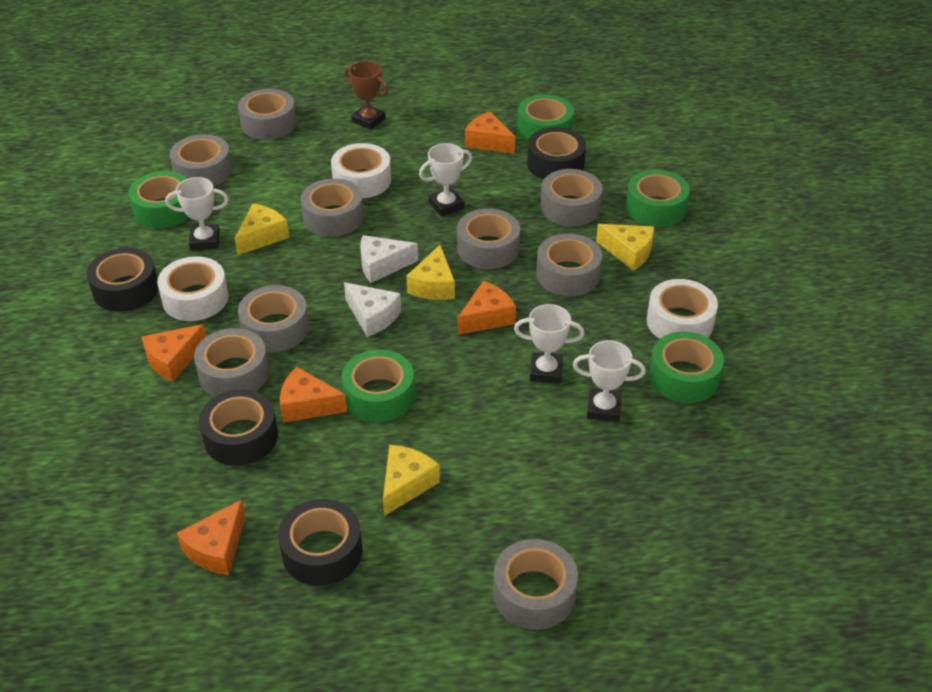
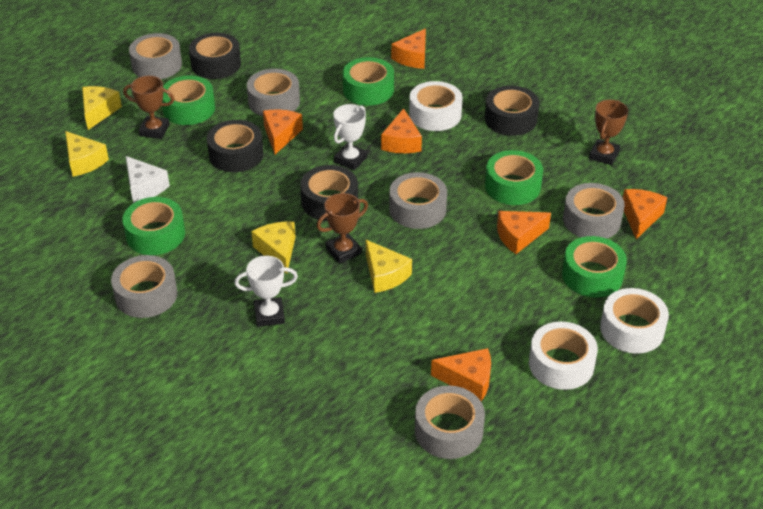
brown trophy: [344,61,388,130] = 1 -> [123,76,174,139] [317,193,368,264] [589,100,628,165] = 3
grey tape: [170,134,232,187] [194,328,269,397] [238,88,296,140] [238,285,309,352] [301,178,364,237] [457,208,520,269] [493,539,578,630] [536,233,602,296] [541,169,602,226] = 9 -> [111,255,177,318] [129,33,182,79] [247,69,300,116] [389,172,447,229] [415,386,485,459] [563,183,625,239] = 6
orange cheese: [141,324,206,382] [177,499,246,575] [280,367,347,423] [458,281,516,335] [465,111,515,154] = 5 -> [263,110,303,154] [381,108,422,153] [391,28,426,69] [431,348,491,401] [497,211,551,254] [623,189,667,239] = 6
white cheese: [344,282,401,337] [360,235,418,283] = 2 -> [126,156,170,203] = 1
white trophy: [165,177,229,250] [419,143,472,216] [514,304,585,384] [573,340,646,422] = 4 -> [234,256,298,327] [333,104,367,170] = 2

